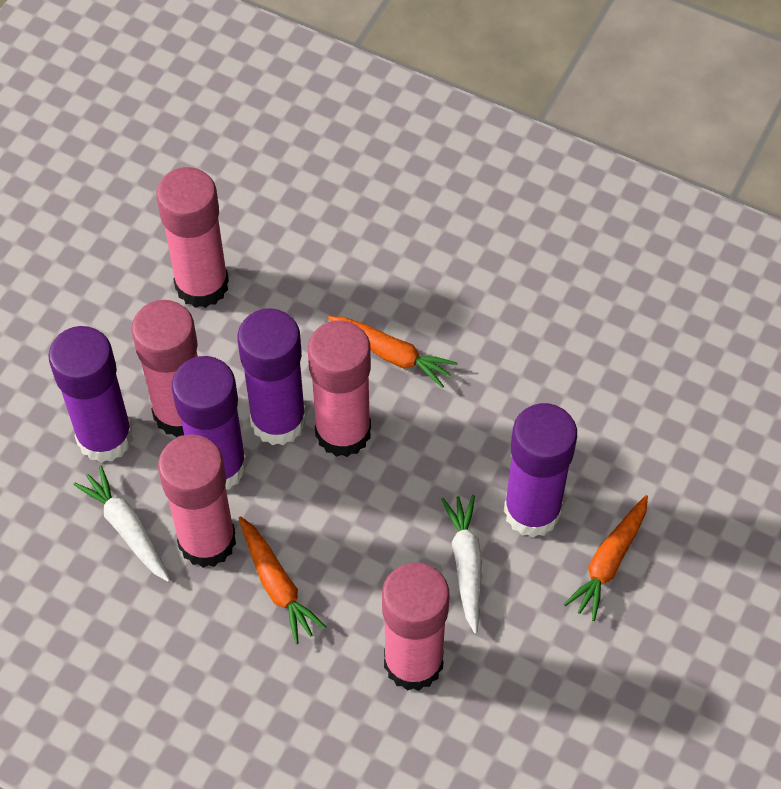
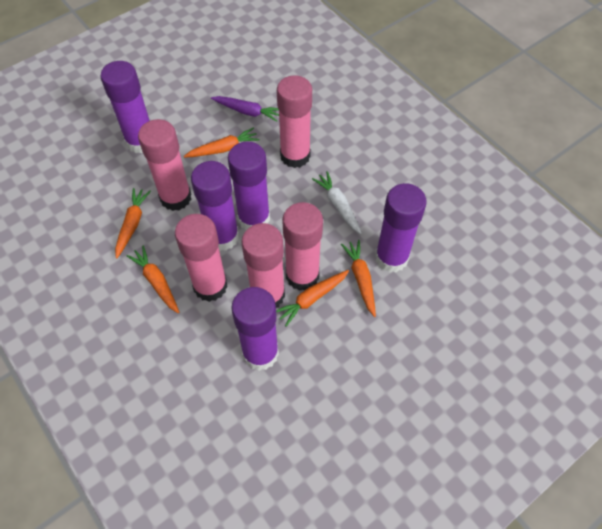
orange carrot: [239,516,326,644] [328,316,457,388] [564,495,648,621] = 3 -> [115,188,151,259] [126,246,179,313] [184,128,259,158] [276,270,349,327] [341,240,376,317] = 5
purple carrot: none = 0 -> [211,96,279,122] = 1
purple glue stick: [48,326,133,463] [172,356,247,490] [237,308,306,445] [504,403,577,537] = 4 -> [100,61,150,154] [191,161,239,251] [228,142,270,230] [231,287,279,371] [375,183,427,273] = 5
white carrot: [73,466,170,582] [441,495,482,634] = 2 -> [312,171,362,234] = 1

